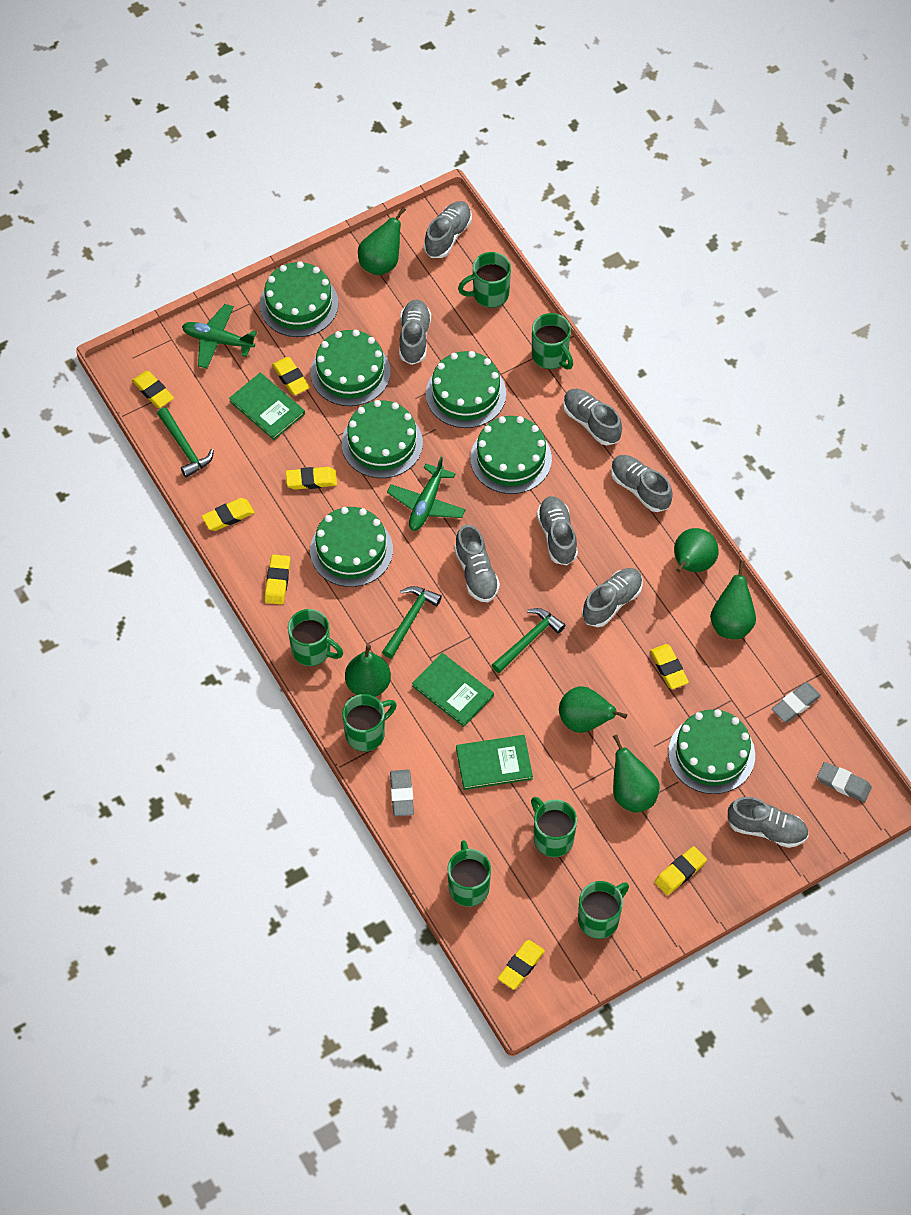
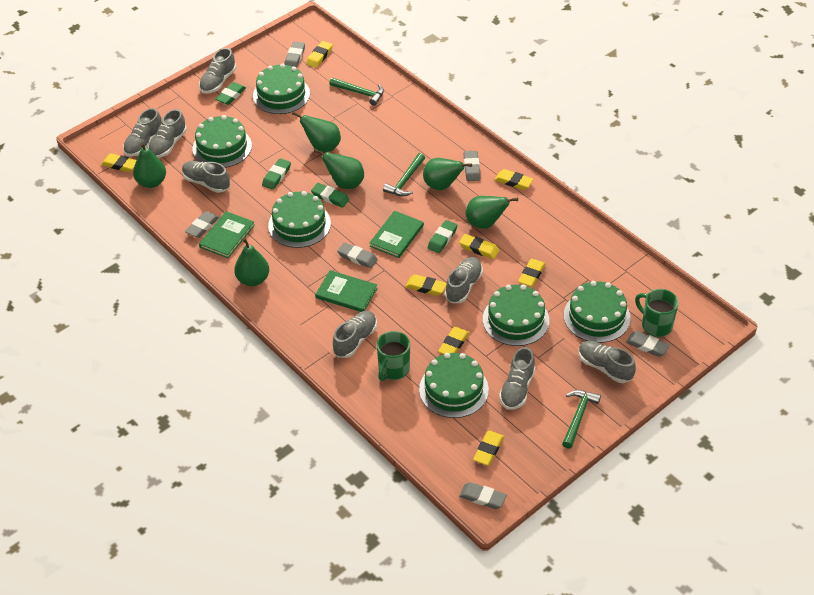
green cake: [260,261,338,337] [310,330,391,406] [310,507,393,587] [342,400,423,478] [426,351,506,428] [470,416,552,494] [668,709,755,794] = 7 -> [192,115,252,168] [253,63,310,114] [268,191,331,248] [419,353,489,418] [483,284,549,346] [564,281,631,343] = 6
green eraser: none = 0 -> [216,82,246,105] [262,158,291,190] [311,183,350,208] [428,220,458,253] = 4
green mug: [288,609,343,666] [342,694,397,752] [447,840,491,907] [458,252,511,308] [531,797,577,857] [532,313,573,369] [578,881,629,939] = 7 -> [377,331,410,381] [635,289,679,337] = 2
green plane: [182,304,257,368] [387,457,466,531] = 2 -> none = 0
grey eraser: [390,770,414,816] [772,683,821,722] [817,762,872,802] = 3 -> [185,211,219,238] [285,41,305,68] [337,242,378,268] [459,482,507,509] [464,151,480,181] [626,331,670,357] = 6

